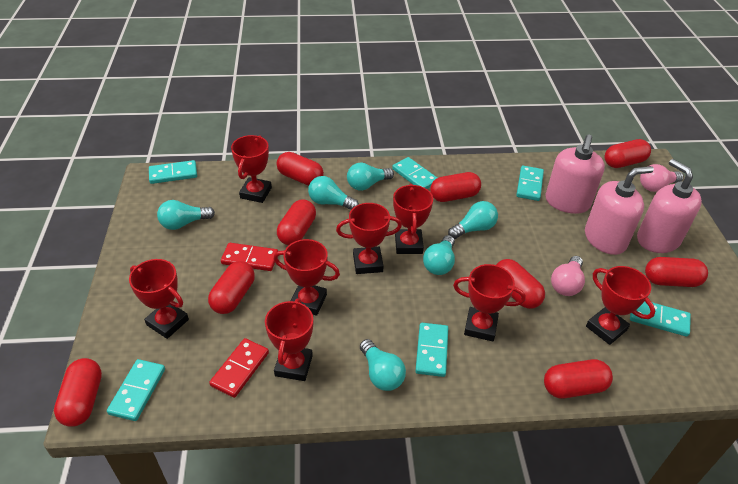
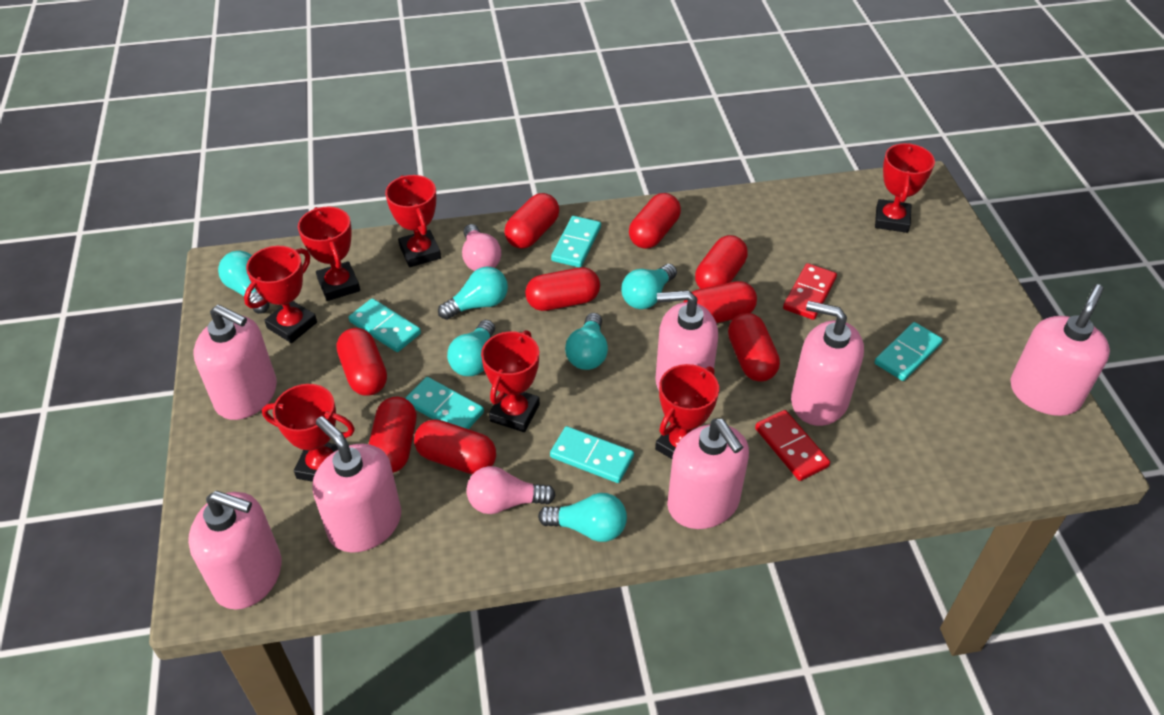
pink soap dispenser: [546,135,605,214] [585,166,654,255] [637,159,702,253] = 3 -> [188,491,281,610] [194,305,277,420] [312,416,401,553] [655,290,718,390] [667,418,749,529] [791,301,864,426] [1010,284,1110,416] = 7
red trophy: [129,259,189,339] [231,135,272,203] [265,299,313,381] [274,239,340,316] [336,203,402,274] [393,184,433,254] [453,264,526,341] [586,266,655,345] = 8 -> [244,246,317,343] [262,384,355,482] [298,206,360,301] [385,175,441,267] [481,330,540,432] [655,364,719,459] [875,143,935,233] = 7
turquoise domino: [107,359,165,421] [149,160,197,184] [392,157,437,189] [415,323,448,377] [516,166,544,201] [630,302,691,337] = 6 -> [349,298,421,352] [405,377,484,429] [550,426,634,483] [551,216,601,267] [875,322,943,381] = 5

